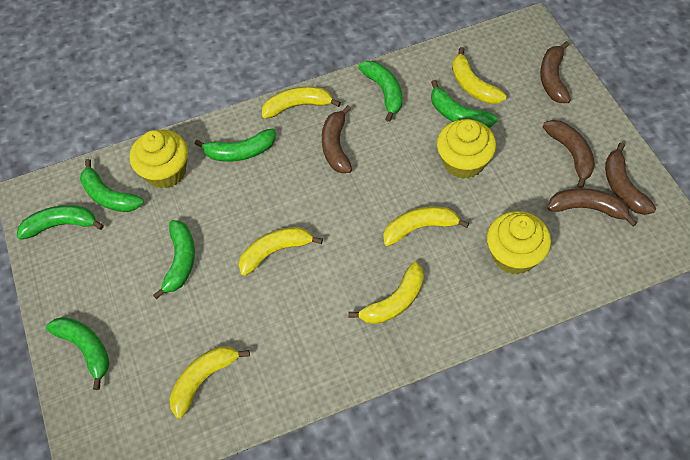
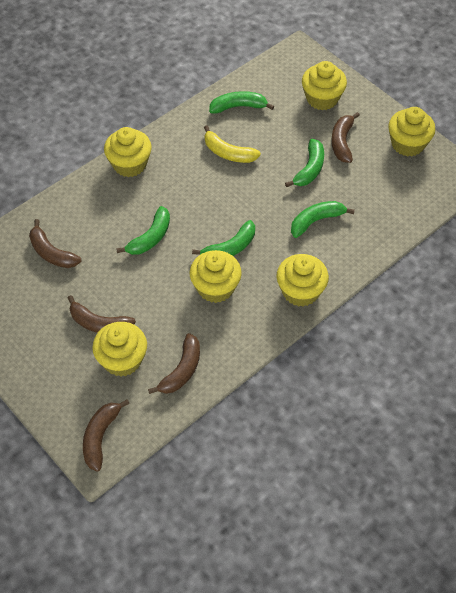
green banana: [17,205,104,240] [46,317,110,390] [80,159,144,212] [153,220,195,299] [195,129,276,162] [358,61,402,122] [431,80,498,128] = 7 -> [116,206,170,255] [192,220,255,256] [209,91,274,114] [285,139,324,187] [291,201,355,238] = 5
yellow banana: [170,346,250,419] [239,227,323,276] [262,86,341,119] [348,262,424,324] [383,206,469,246] [452,47,506,104] = 6 -> [204,126,261,163] = 1
yellow cupcake: [130,130,188,189] [437,119,496,179] [487,211,551,274] = 3 -> [92,322,147,377] [104,127,152,177] [190,250,242,303] [276,254,329,307] [302,61,347,110] [388,107,436,157] = 6

